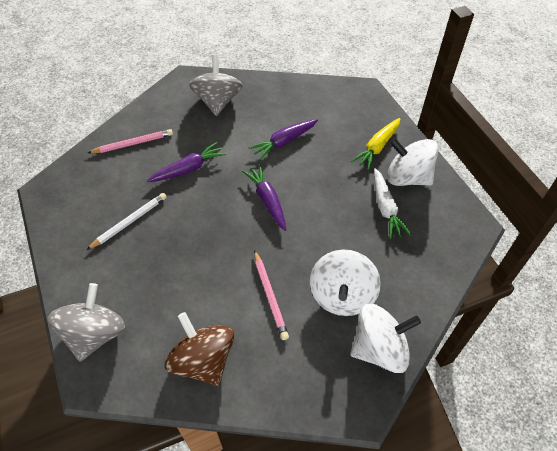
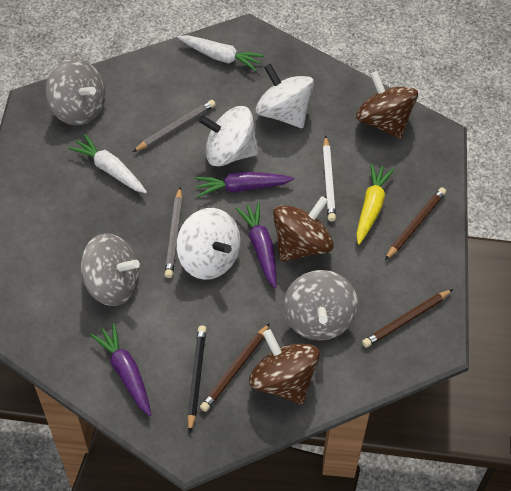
black pencil: none = 0 -> [187,326,206,433] = 1
brown pencil: none = 0 -> [200,323,270,412] [362,289,453,348] [385,187,446,260] = 3
brown spinning top: [165,312,234,386] = 1 -> [249,329,320,405] [273,196,334,262] [356,71,418,139] = 3
grey pencil: none = 0 -> [133,100,216,152] [165,187,183,278] = 2
grey spinning top: [47,283,125,362] [189,56,242,116] = 2 -> [45,59,105,125] [80,233,140,306] [283,270,358,341] = 3
pink pencil: [88,129,173,153] [254,250,289,340] = 2 -> none = 0
white carrot: [374,168,411,239] = 1 -> [68,134,147,193] [177,35,264,71] = 2

